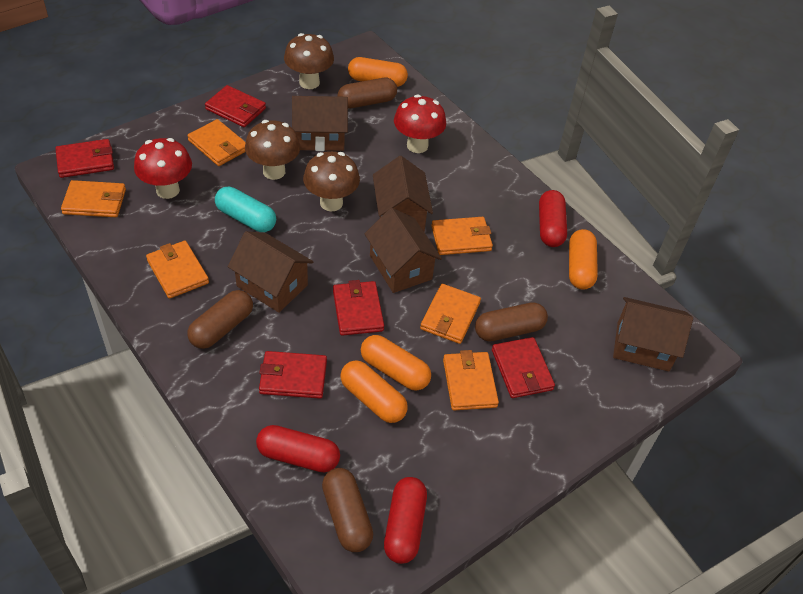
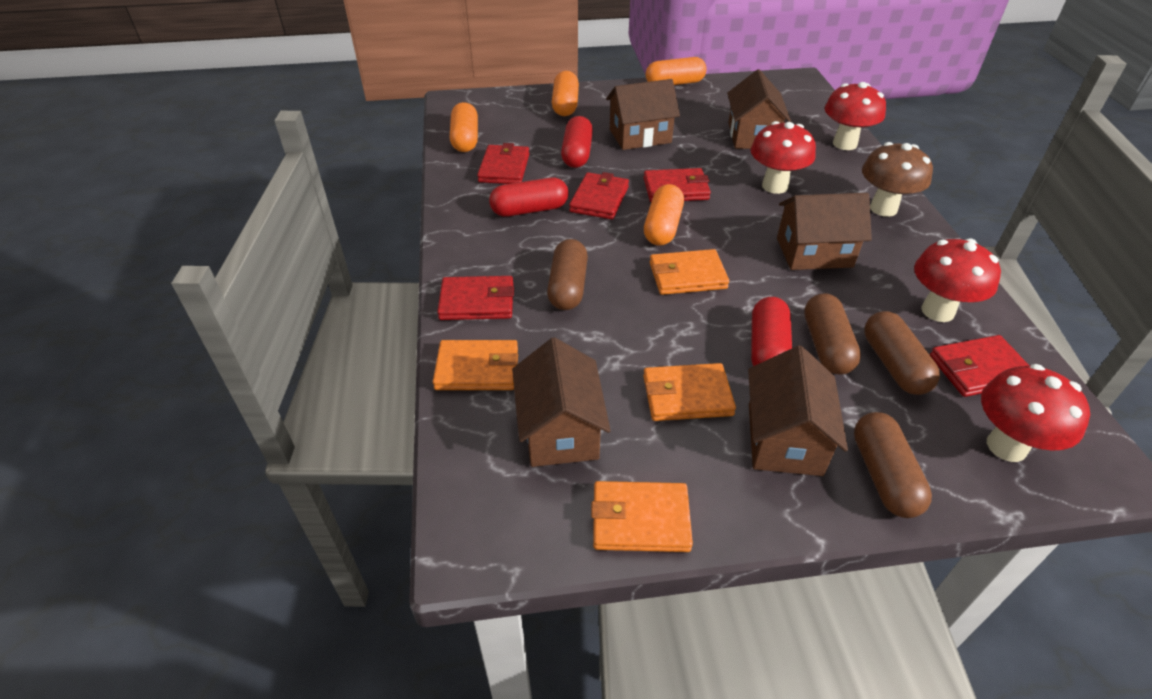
brown mushroom: [245,120,300,180] [284,33,334,89] [303,151,360,211] = 3 -> [862,142,933,217] = 1
orange wallet: [61,180,126,217] [146,241,209,299] [187,119,246,166] [420,284,481,344] [431,217,493,255] [443,350,499,410] = 6 -> [433,340,518,390] [591,481,693,552] [643,363,736,421] [650,249,729,295] = 4
red mushroom: [134,138,192,199] [394,94,446,153] = 2 -> [751,121,816,194] [825,82,886,150] [914,239,1001,322] [981,364,1090,462] = 4
turquoise capsule: [215,187,276,232] = 1 -> none = 0

